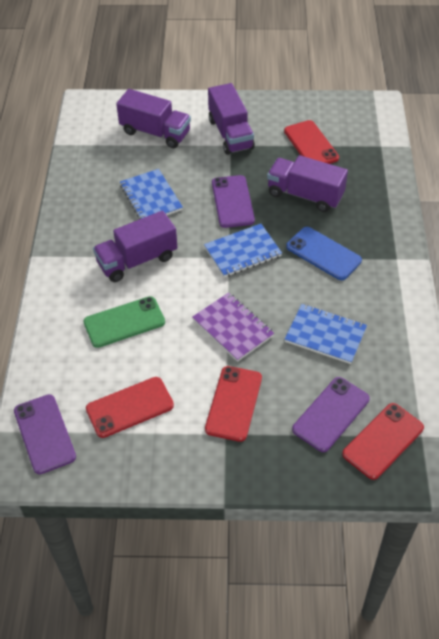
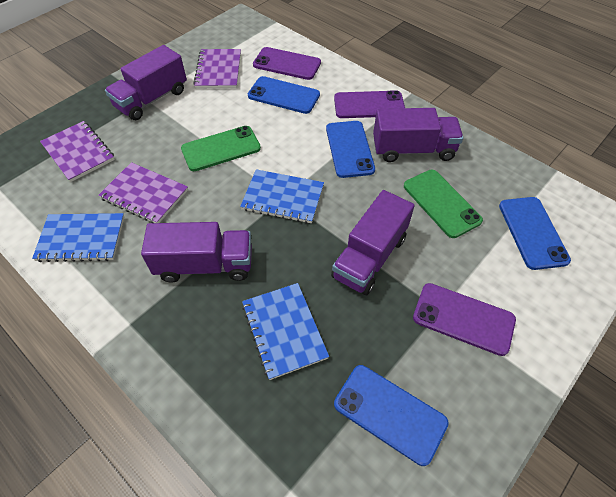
blue phone: [286,227,362,280] = 1 -> [248,76,320,114] [326,121,375,178] [334,365,449,466] [499,197,571,270] = 4
green phone: [84,296,165,348] = 1 -> [181,126,261,171] [404,170,483,238] = 2
purple notebook: [192,292,274,362] = 1 -> [40,121,115,182] [98,162,188,223] [193,49,241,88] = 3
red phone: [86,377,174,438] [205,366,262,442] [284,120,339,164] [342,403,424,480] = 4 -> none = 0

